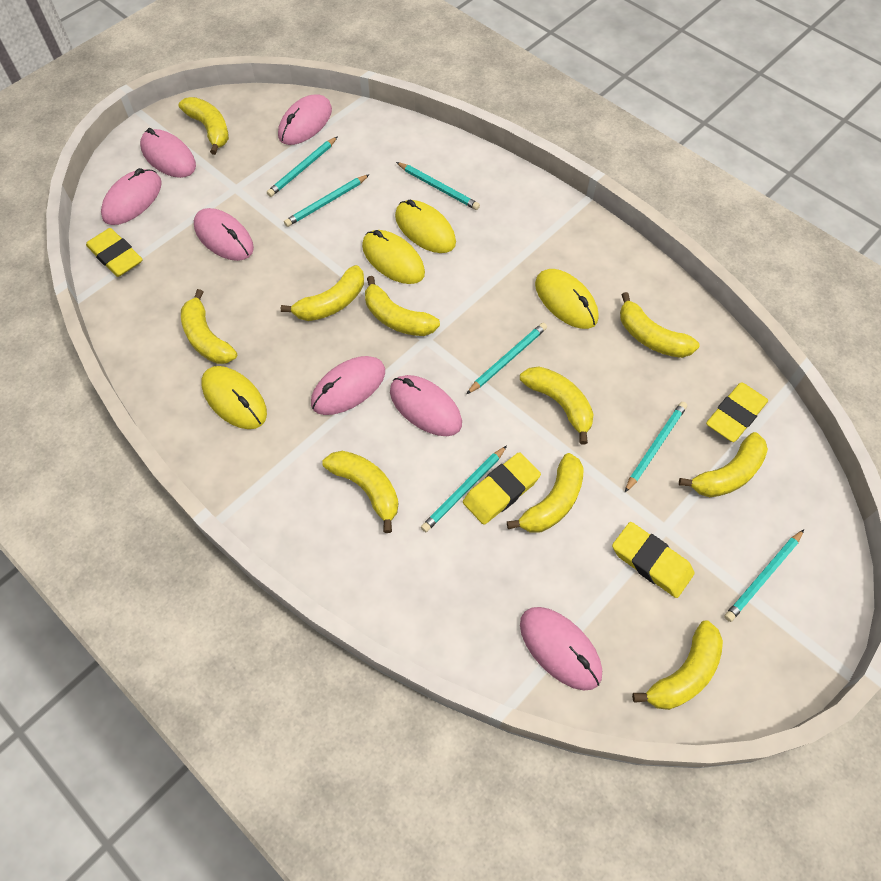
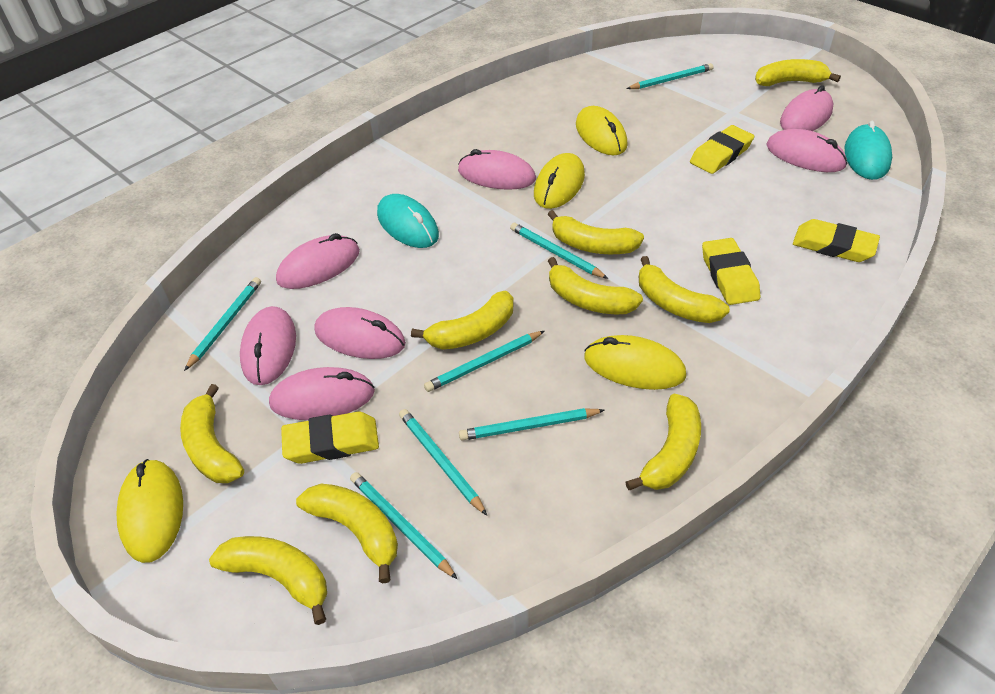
turquoise mouse: none = 0 -> [377,194,439,248] [845,121,892,180] = 2
yellow banana: [178,97,229,155] [181,289,237,364] [281,265,364,321] [322,451,398,533] [365,276,440,336] [507,453,584,533] [520,366,594,445] [620,292,699,358] [632,620,723,710] [679,432,768,497] = 10 -> [180,384,244,483] [209,536,327,625] [296,484,398,584] [411,291,514,350] [548,210,644,254] [548,257,643,314] [626,393,701,490] [639,256,730,323] [755,59,841,86] = 9

